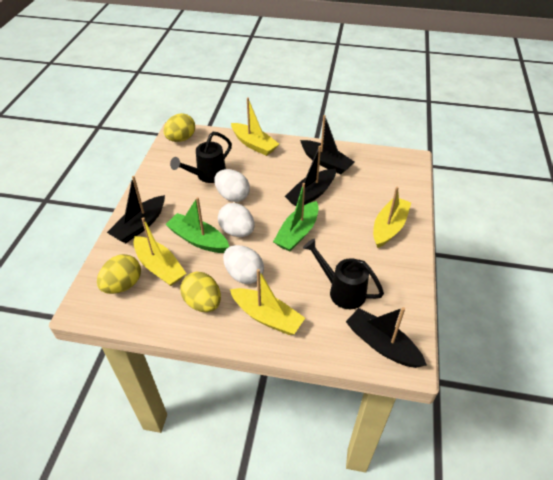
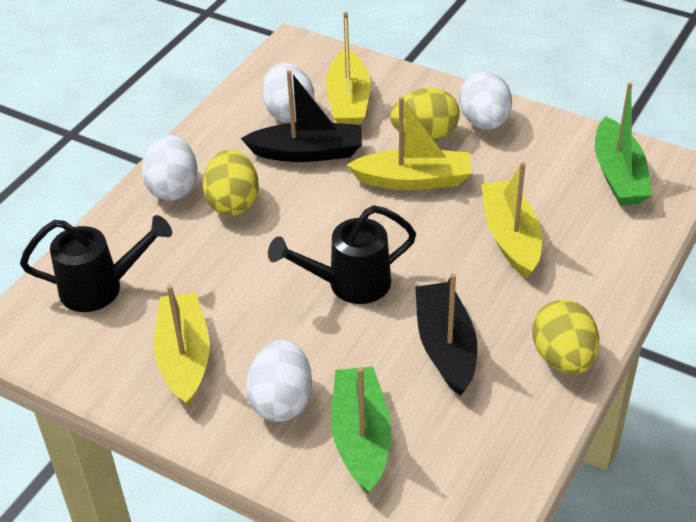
black boat: [107,176,165,243] [285,146,336,206] [300,115,355,175] [346,307,427,368] = 4 -> [241,70,362,162] [415,273,477,395] = 2
white egg: [214,169,250,202] [218,203,255,237] [223,245,264,284] = 3 -> [142,135,198,201] [246,340,312,422] [262,63,314,123] [459,72,512,130] = 4

